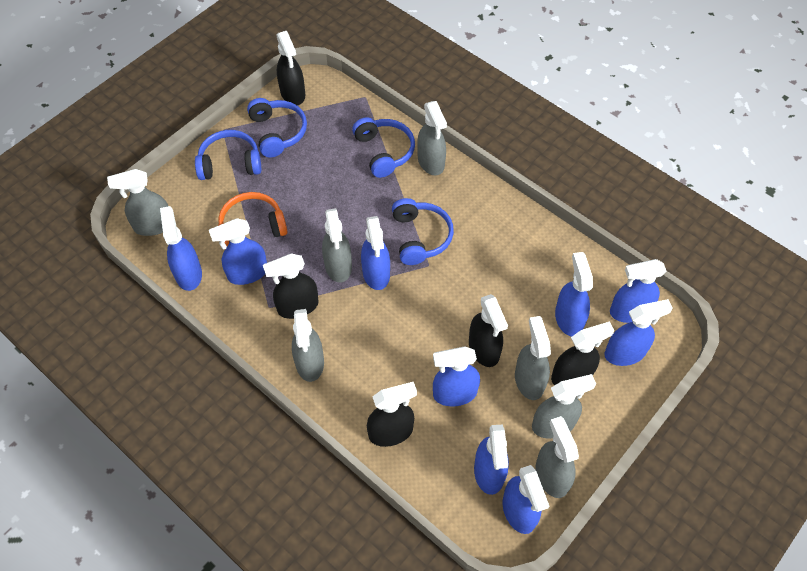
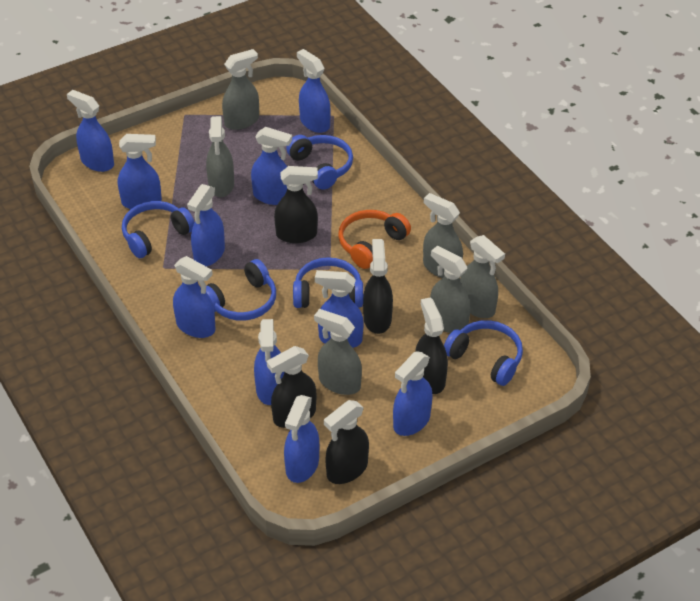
blue headphones: [195,130,261,180] [247,98,307,157] [352,117,415,178] [392,198,454,265] = 4 -> [122,201,195,258] [206,259,276,321] [286,135,353,190] [293,257,363,308] [444,320,523,386] = 5
blue spray bottle: [160,206,202,291] [209,218,267,285] [361,216,390,290] [433,346,480,407] [474,425,509,495] [503,465,549,534] [555,252,593,337] [604,299,673,366] [610,259,667,323] = 9 -> [67,90,114,172] [118,134,162,209] [173,256,215,338] [187,184,225,266] [251,127,292,205] [254,319,284,405] [284,395,319,483] [297,49,331,133] [315,270,364,348] [393,351,433,436] = 10
grey spray bottle: [107,169,168,236] [292,309,324,382] [322,208,352,283] [417,101,447,176] [515,316,551,400] [532,374,596,439] [536,416,579,498] = 7 -> [206,116,234,197] [222,49,259,130] [314,309,362,395] [423,193,463,278] [430,246,471,333] [460,235,505,318] = 6

